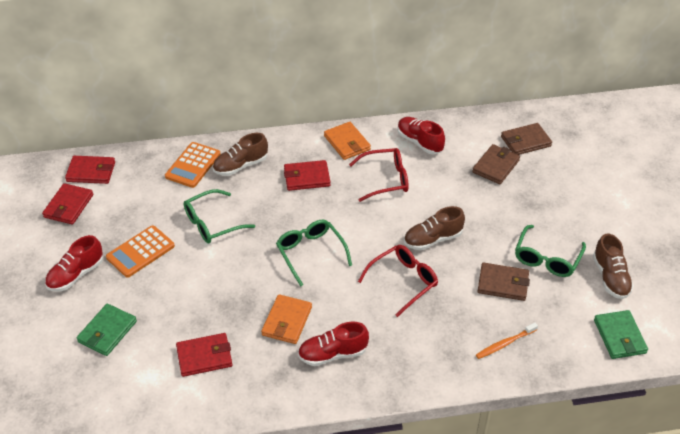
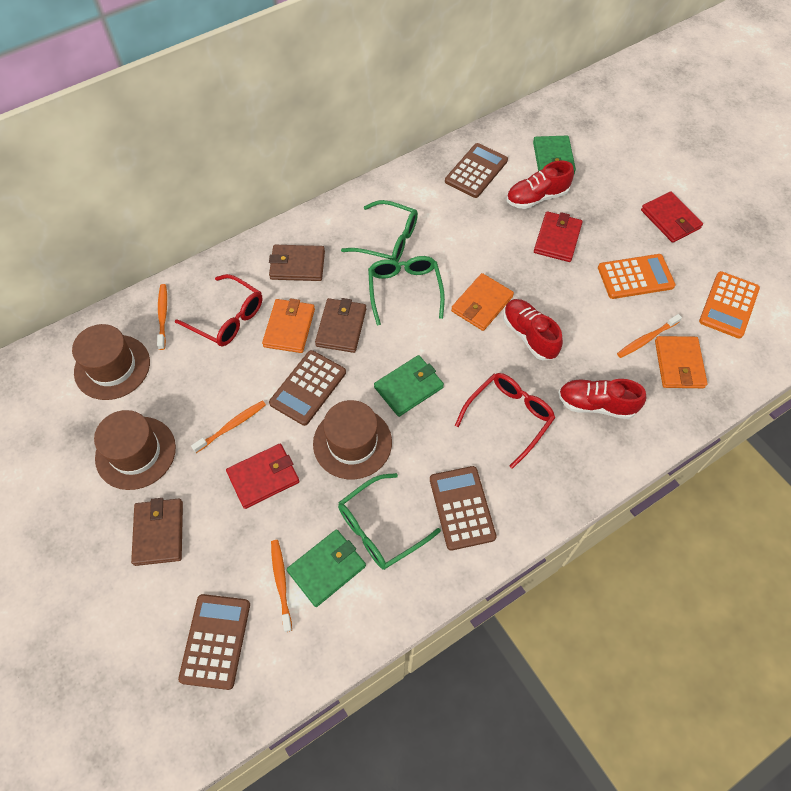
brown calculator: none = 0 -> [178,594,250,690] [269,350,346,426] [430,466,497,551] [445,143,508,198] = 4
brown hat: none = 0 -> [72,324,150,400] [94,410,176,490] [313,400,392,480] = 3
brown shoe: [213,133,268,176] [404,206,465,250] [593,233,634,299] = 3 -> none = 0
green wallet: [77,304,137,356] [594,310,648,359] = 2 -> [287,529,366,607] [374,355,444,417] [533,136,576,174] = 3
orange toothbrush: [476,323,538,359] = 1 -> [157,284,167,350] [191,400,266,453] [271,540,292,632] [617,314,682,358] = 4
orange wallet: [261,294,312,344] [324,122,371,160] = 2 -> [262,298,315,353] [451,273,514,331] [655,336,707,388] = 3
red wallet: [42,183,93,224] [65,156,115,184] [176,333,232,377] [284,160,331,191] = 4 -> [226,444,300,509] [534,211,583,262] [641,191,703,243] = 3

